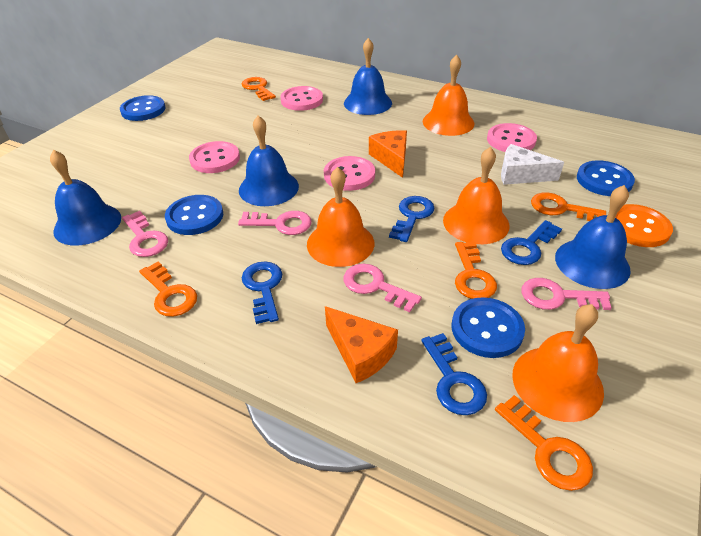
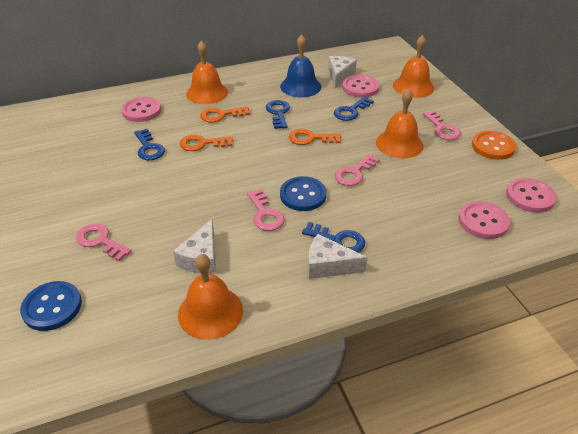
blue bell: [50,150,121,245] [239,115,299,206] [344,38,392,115] [555,185,631,289] = 4 -> [280,35,321,97] = 1
blue button: [120,95,166,121] [165,195,223,235] [452,297,525,358] [577,160,635,196] = 4 -> [20,281,82,331] [280,176,327,211] = 2
orange cheese: [325,306,398,383] [369,130,407,178] = 2 -> none = 0
orange key: [139,261,197,317] [242,77,276,101] [455,242,497,299] [495,395,593,491] [531,192,606,221] = 5 -> [180,135,233,151] [200,106,250,122] [289,129,341,145] = 3
white cheese: [501,144,564,185] = 1 -> [173,219,216,274] [308,234,368,279] [328,56,357,88] = 3

